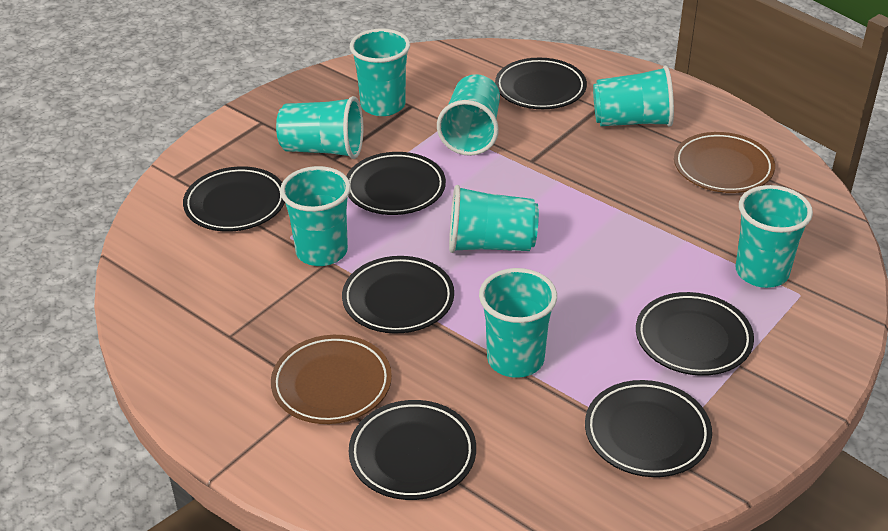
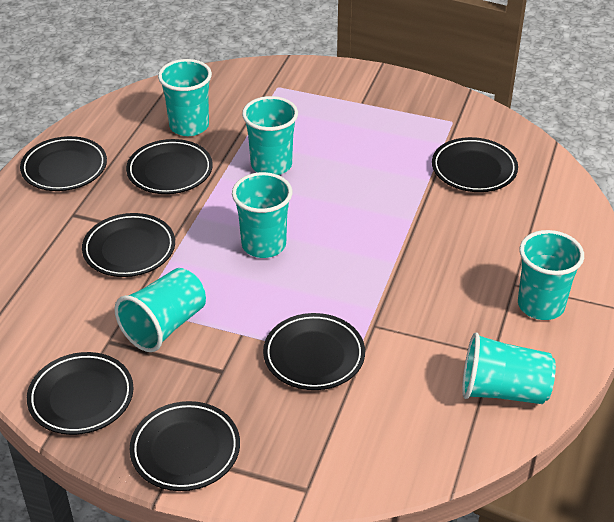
brown plate: [271,335,392,424] [674,132,775,193] = 2 -> none = 0
turquoise cup: [276,96,363,159] [280,166,351,266] [350,28,410,116] [437,74,500,156] [449,185,539,253] [479,268,557,378] [593,66,674,127] [736,185,813,288] = 8 -> [115,268,206,352] [158,59,212,136] [232,172,292,258] [242,96,298,175] [462,332,556,404] [518,230,584,320] = 6

